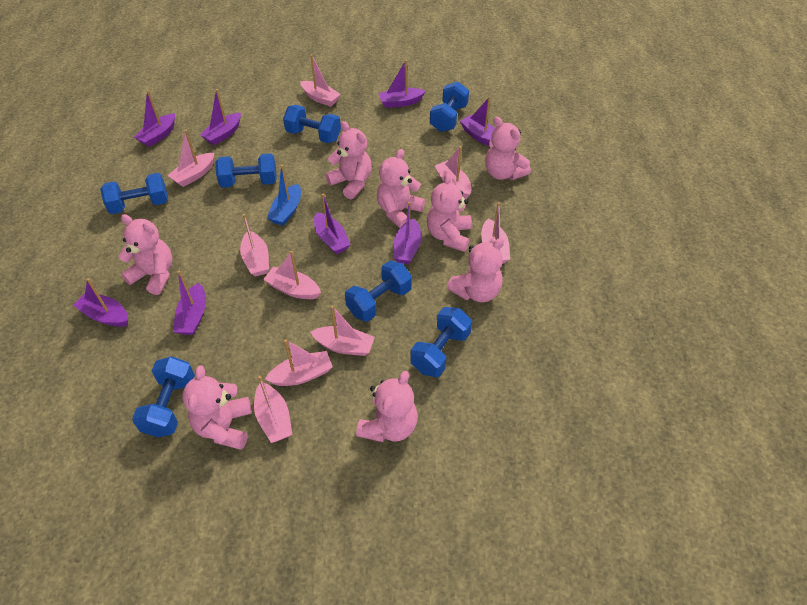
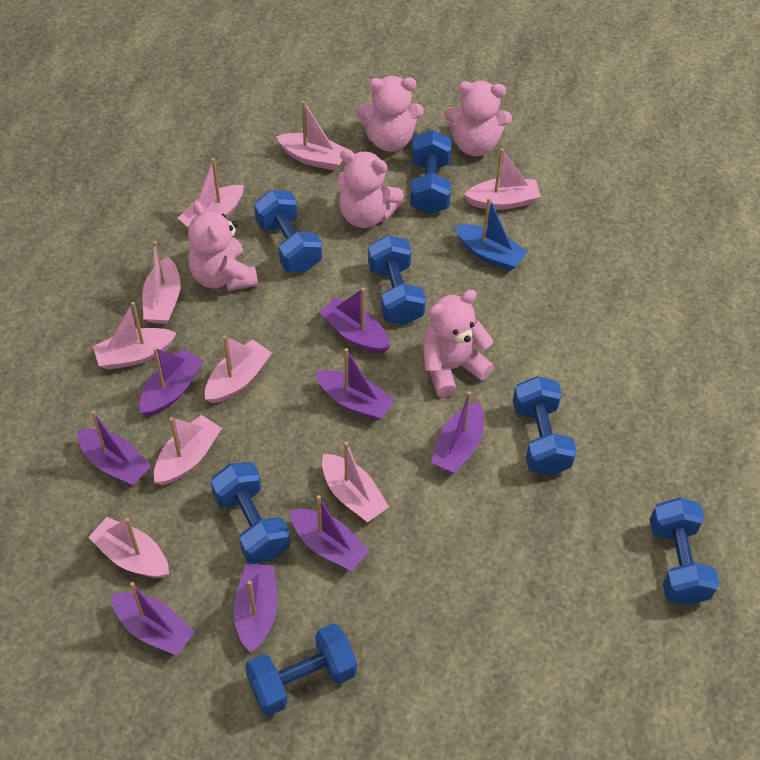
pink teddy bear: [118,214,173,295] [182,366,252,450] [325,121,372,200] [356,371,418,442] [377,149,425,228] [427,173,472,252] [447,238,504,302] [485,117,531,180] = 8 -> [188,201,258,291] [337,149,404,228] [356,76,424,152] [423,290,494,397] [444,81,512,156] = 5

